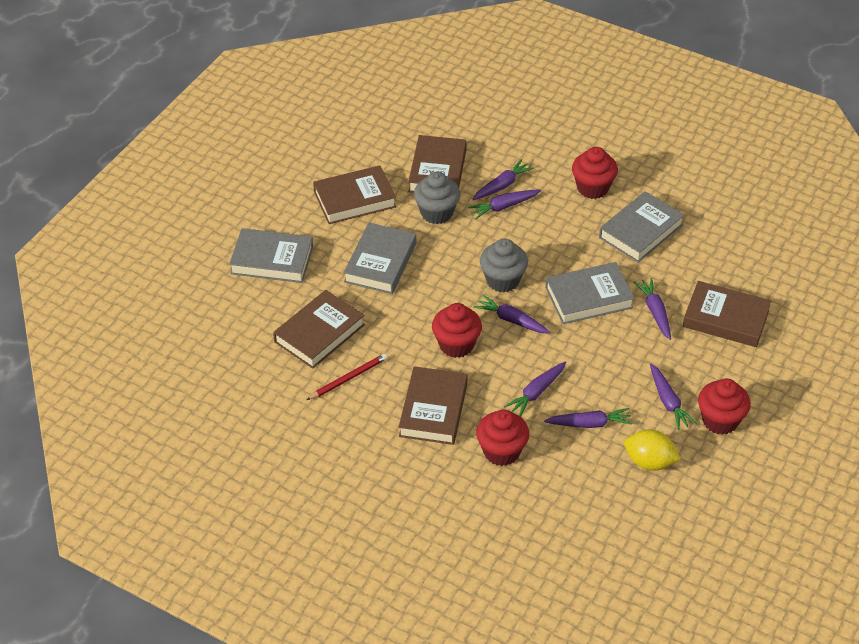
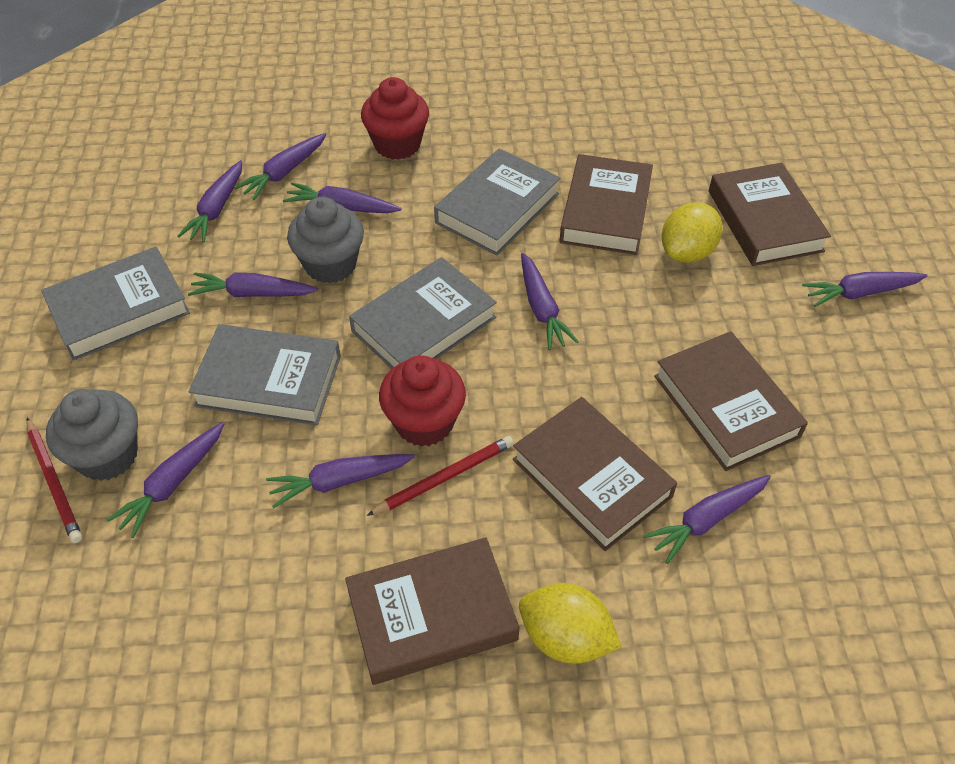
purple carrot: [468,190,541,219] [472,159,534,200] [474,295,550,333] [504,362,566,417] [544,408,632,428] [634,278,671,340] [650,364,697,430] = 7 -> [107,422,224,538] [177,160,242,243] [188,272,318,297] [234,133,326,200] [266,454,415,508] [283,182,401,213] [521,253,579,350] [643,475,771,564] [802,272,927,307] = 9
red cupcake: [432,303,482,358] [476,410,529,466] [572,147,618,199] [698,379,751,435] = 4 -> [361,77,429,160] [379,355,466,447] = 2
red pencil: [307,354,388,400] = 1 -> [26,418,82,543] [367,436,514,516] = 2
yellow lemon: [624,430,680,471] = 1 -> [519,583,622,664] [661,202,723,263] = 2

